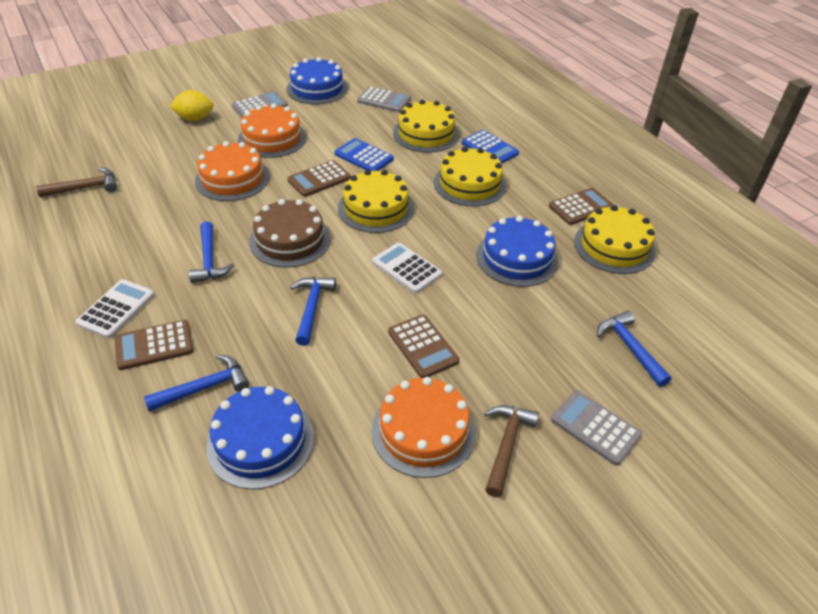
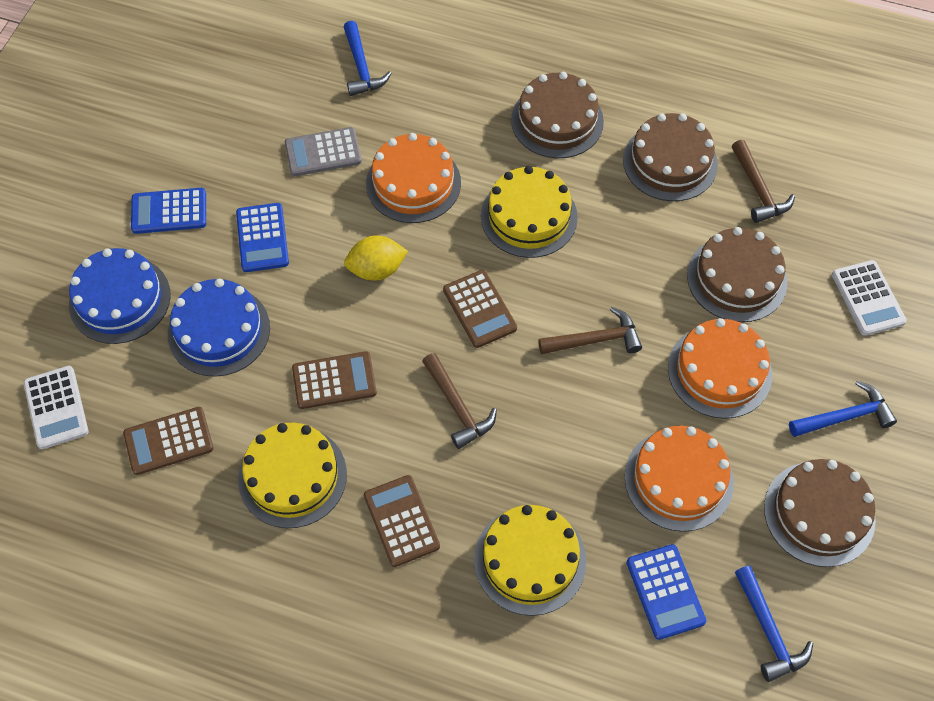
blue cake: [206,386,314,489] [286,57,348,104] [476,216,558,287] = 3 -> [69,248,171,344] [168,278,270,377] = 2
blue calculator: [334,138,394,171] [462,130,519,164] = 2 -> [131,188,206,234] [236,203,289,272] [626,544,706,640] = 3
blue hammer: [144,355,249,412] [189,221,234,283] [290,277,336,346] [597,311,672,387] = 4 -> [344,21,392,96] [735,566,813,682] [789,381,897,437] = 3
brown cake: [249,199,331,268] = 1 -> [511,72,604,158] [623,113,718,201] [687,227,787,322] [764,459,876,567] = 4
brown hammer: [36,168,117,197] [484,405,539,497] = 2 -> [422,353,497,449] [538,307,642,354] [732,140,795,223] = 3
grey calculator: [232,91,288,117] [357,86,411,112] [551,390,642,466] = 3 -> [285,127,362,176] = 1
yellow cake: [338,170,414,233] [393,100,459,153] [434,147,506,206] [574,205,656,274] = 4 -> [238,423,347,528] [474,505,586,616] [481,166,578,258] = 3

